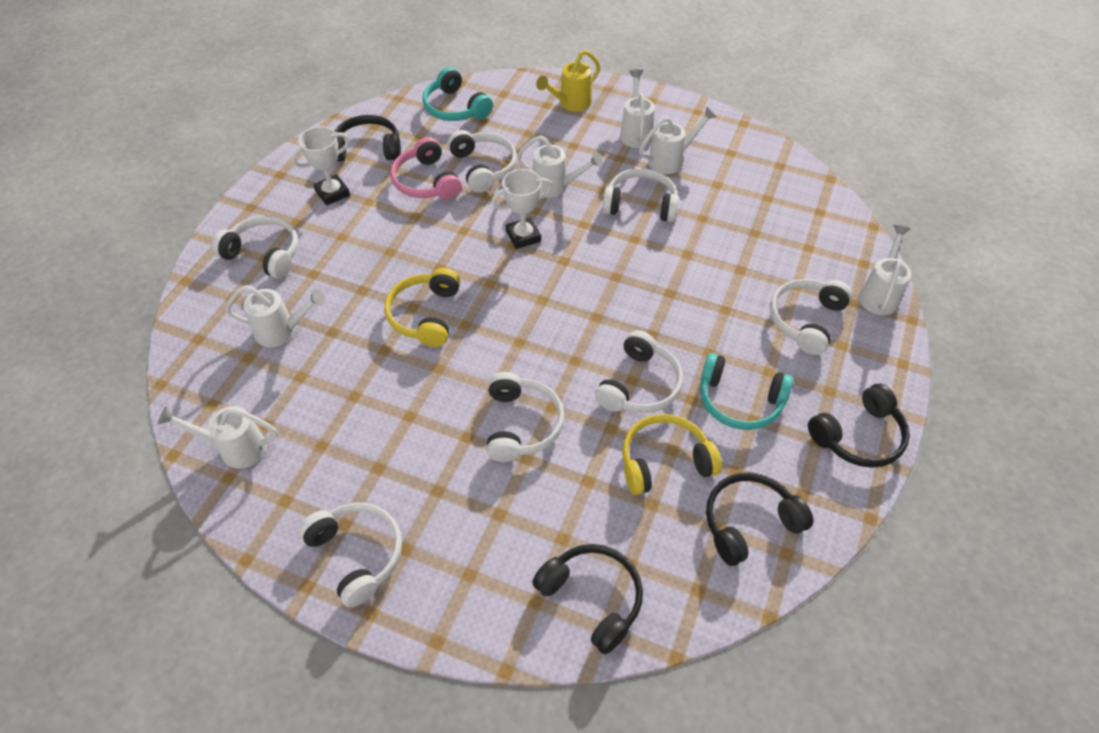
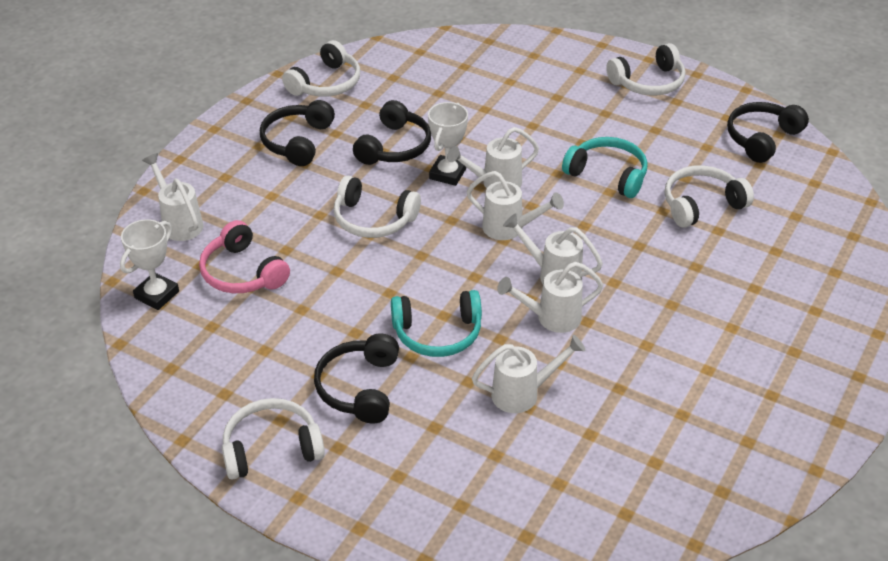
white headphones: [212,216,298,279] [299,503,402,607] [448,130,517,193] [486,372,565,462] [595,330,683,413] [602,168,679,222] [770,279,852,355] = 7 -> [222,398,325,480] [282,40,360,97] [334,176,421,238] [606,43,685,95] [665,165,754,228] = 5
yellow headphones: [384,268,460,347] [622,414,722,495] = 2 -> none = 0
yellow watering can: [536,50,600,112] = 1 -> none = 0

